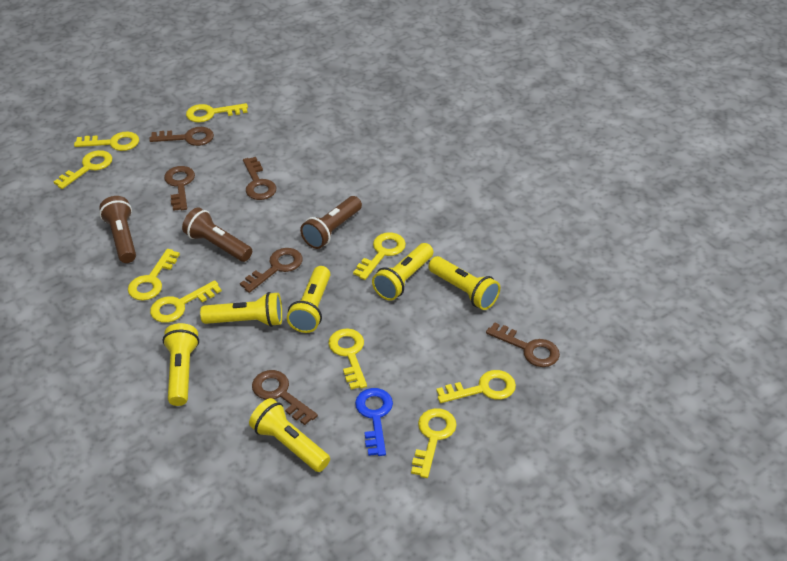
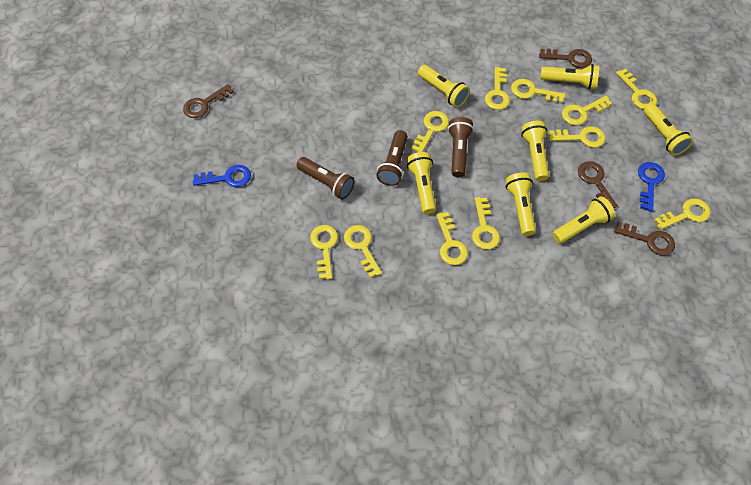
blue key: [355,388,393,456] = 1 -> [193,165,251,187] [638,162,665,211] = 2
brown key: [149,127,214,146] [164,166,195,211] [240,248,303,293] [243,157,276,200] [252,370,318,425] [486,322,560,367] = 6 -> [183,84,234,118] [539,49,592,68] [578,161,618,208] [614,222,675,256] = 4
yellow flashlight: [163,323,199,406] [200,292,282,327] [249,398,330,472] [287,266,331,333] [372,243,433,301] [428,256,500,310] = 6 -> [407,152,436,214] [418,65,470,107] [505,172,536,236] [521,121,549,181] [540,64,599,90] [552,196,615,244] [643,103,693,155] = 7
yellow key: [54,150,112,189] [74,132,139,151] [128,249,180,300] [150,280,222,323] [186,103,248,122] [329,328,367,389] [353,233,406,280] [411,408,457,478] [436,370,516,403] = 9 -> [310,225,338,280] [344,225,382,278] [411,111,449,153] [436,212,468,265] [472,197,500,250] [485,67,510,110] [511,79,565,103] [549,126,605,148] [562,96,612,125] [616,69,657,109] [654,198,711,230] = 11

